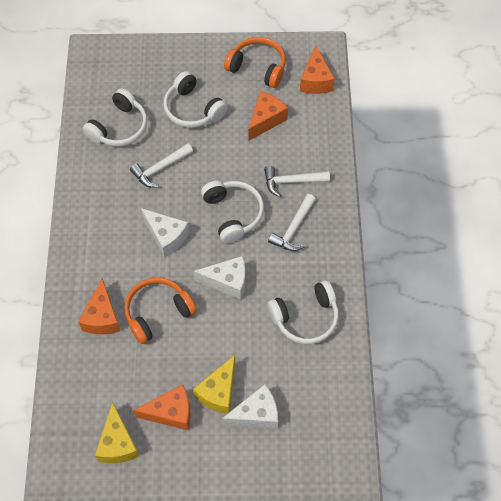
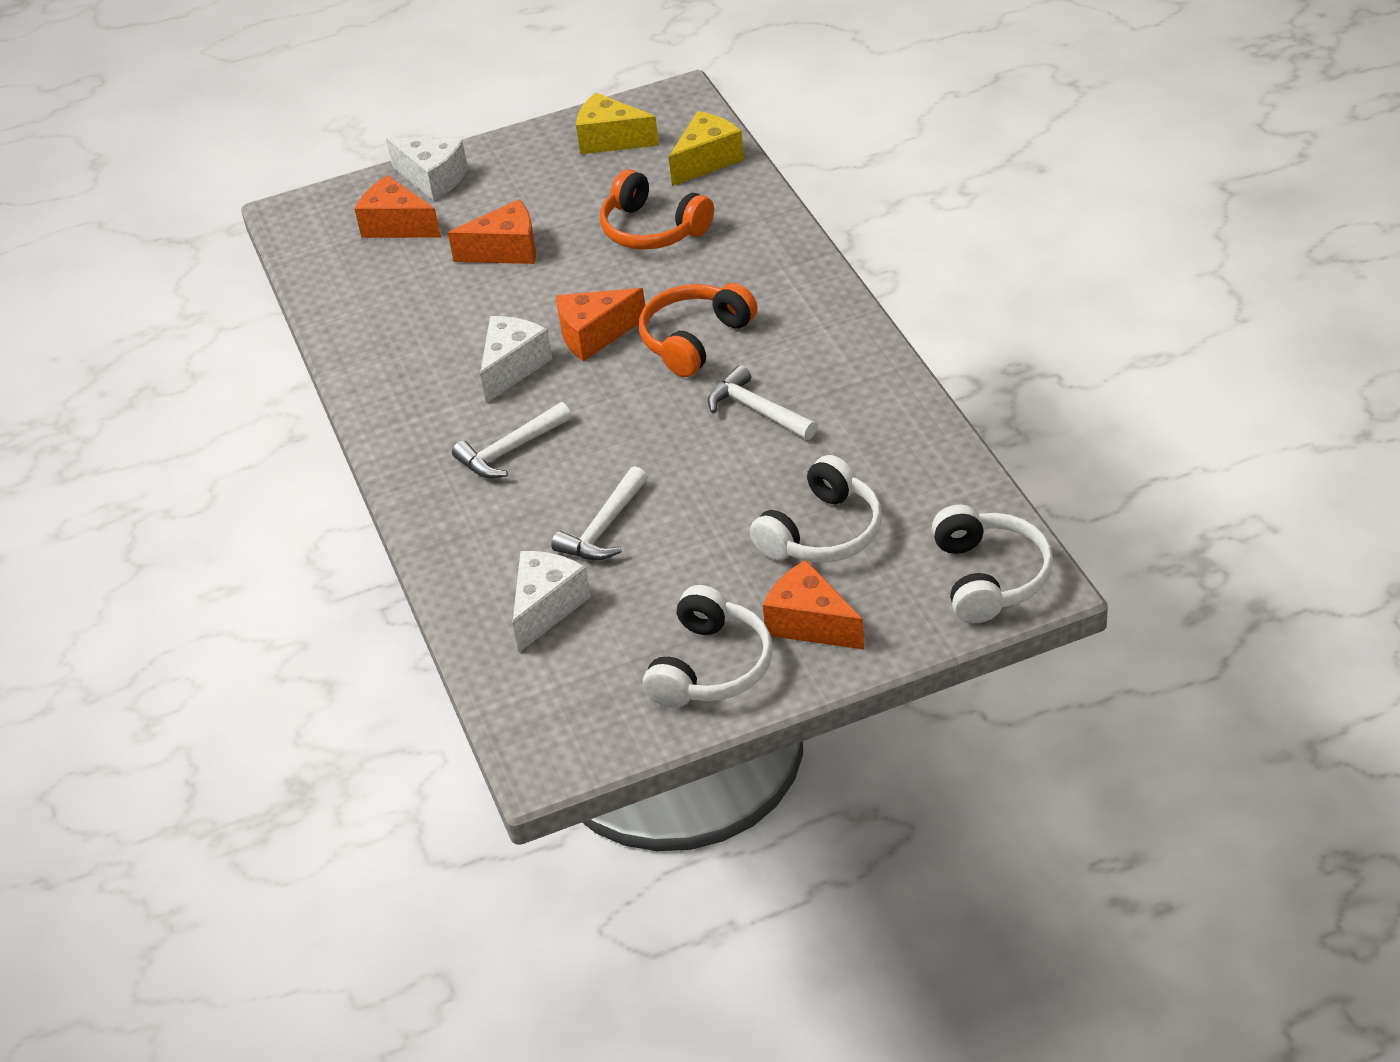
white headphones: [83,88,147,147] [164,71,228,128] [201,181,264,243] [268,280,339,344] = 4 -> [643,585,773,708] [750,455,882,563] [932,505,1053,623] = 3

